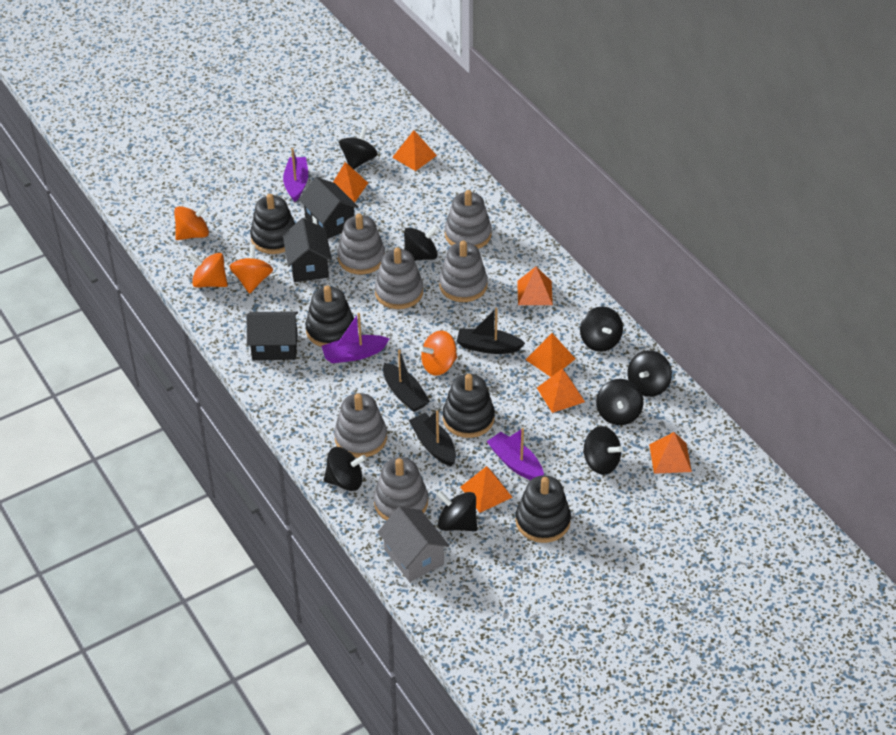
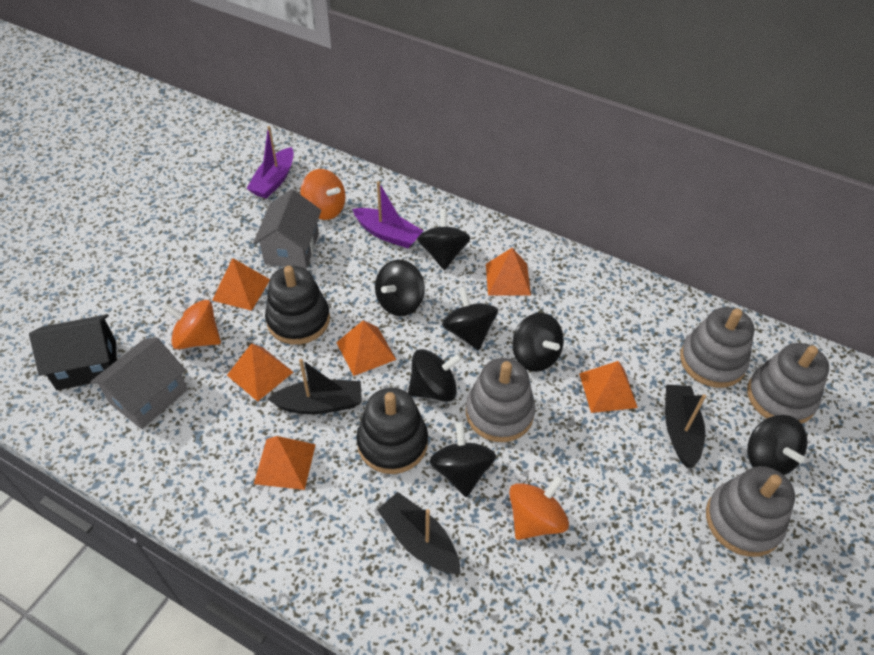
black house: [247,311,298,360] [283,218,332,282] [299,177,359,239] = 3 -> [29,314,117,390] = 1
black spinning top: [324,447,367,491] [339,127,378,169] [404,225,439,261] [436,491,477,531] [580,306,623,352] [583,426,623,475] [596,379,644,425] [627,350,672,397] = 8 -> [375,260,425,316] [408,349,462,402] [417,210,470,270] [430,422,496,497] [442,286,498,350] [512,313,564,372] [747,415,808,475] = 7
black stacking toy: [250,194,295,254] [305,285,354,347] [443,374,495,438] [516,475,571,543] = 4 -> [265,266,330,345] [356,388,428,474] = 2
grey house: [378,507,449,582] = 1 -> [90,337,188,429] [253,189,321,269] = 2
grey stacking toy: [334,393,387,458] [337,213,385,274] [374,457,428,521] [375,247,423,309] [439,241,488,302] [445,190,492,249] = 6 -> [466,358,535,442] [680,307,755,388] [706,466,795,557] [747,343,829,424] = 4
orange pyramid: [333,162,368,203] [392,130,437,171] [460,466,513,513] [517,267,553,305] [526,333,575,377] [537,368,585,413] [649,432,692,474] = 7 -> [212,258,270,311] [227,343,293,402] [254,436,316,490] [336,320,396,376] [486,248,531,295] [579,361,638,413] = 6
orange spinning top: [174,203,209,240] [188,253,227,288] [229,245,273,294] [419,330,457,376] = 4 -> [162,300,221,350] [300,169,346,220] [509,475,569,540] = 3
purple boat: [283,148,308,202] [322,313,389,363] [487,428,544,480] = 3 -> [246,126,294,199] [352,181,423,248] = 2

